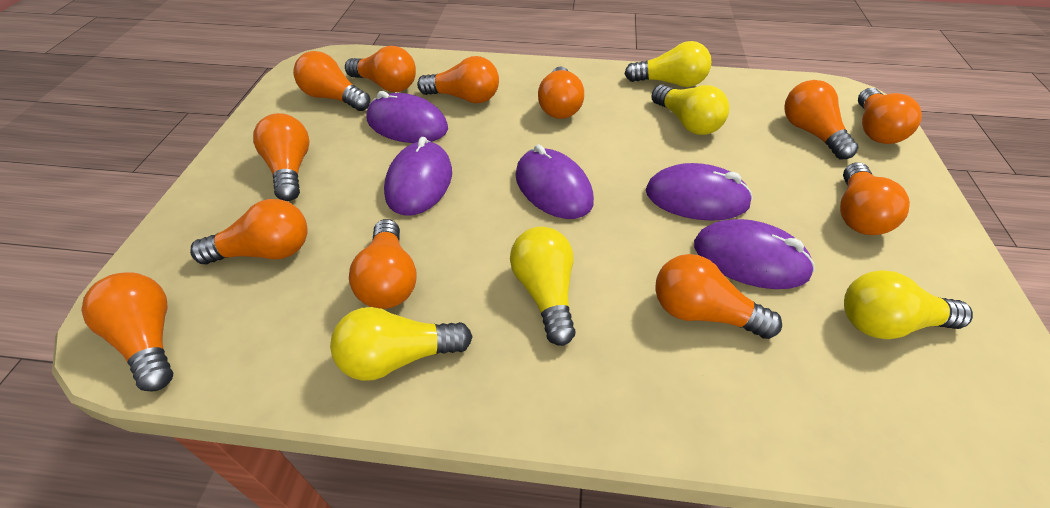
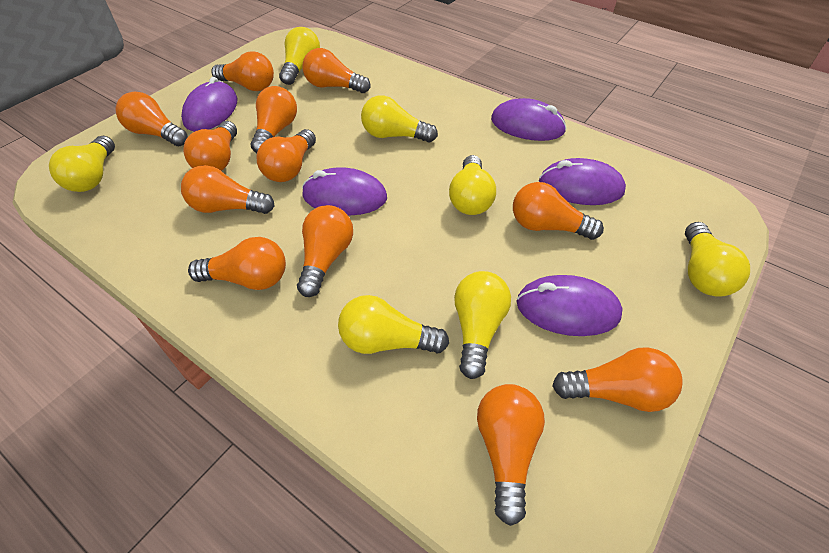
yellow light bulb: [330,307,473,381] [510,227,576,346] [624,41,711,87] [651,85,729,135] [844,270,973,339] = 5 -> [49,136,115,192] [279,27,320,85] [338,295,449,354] [361,95,438,142] [449,155,496,215] [454,271,511,379] [685,222,750,297] = 7

